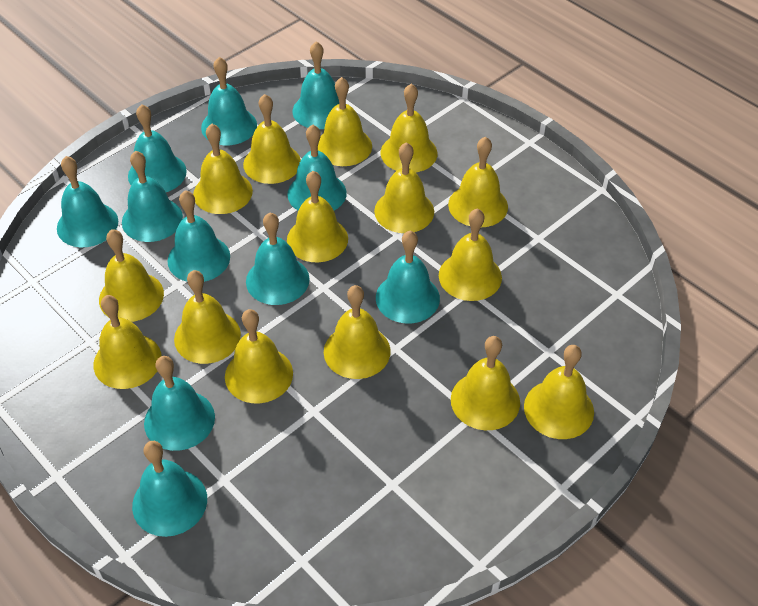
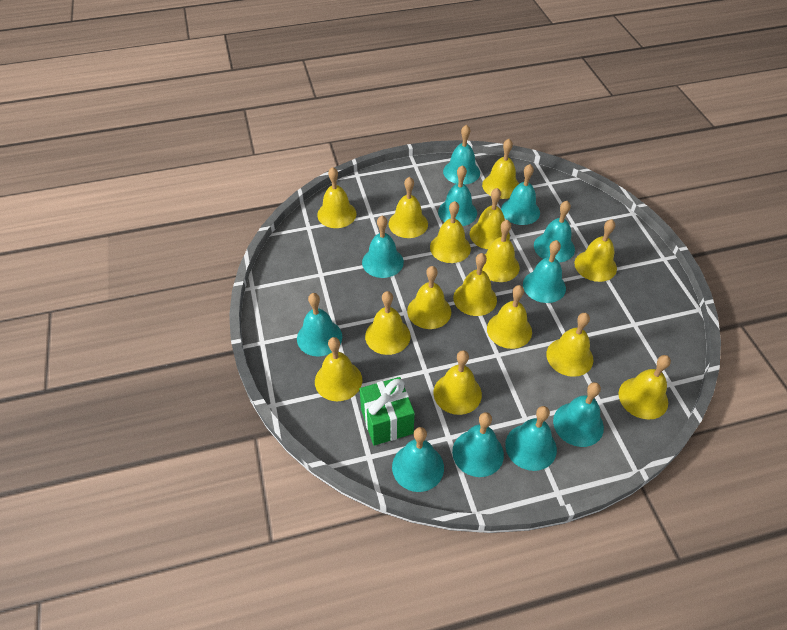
green gift: none = 0 -> [360,377,415,446] = 1

